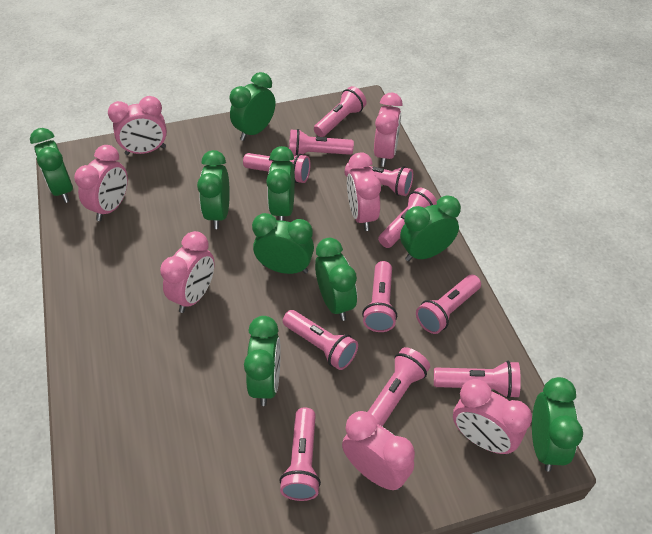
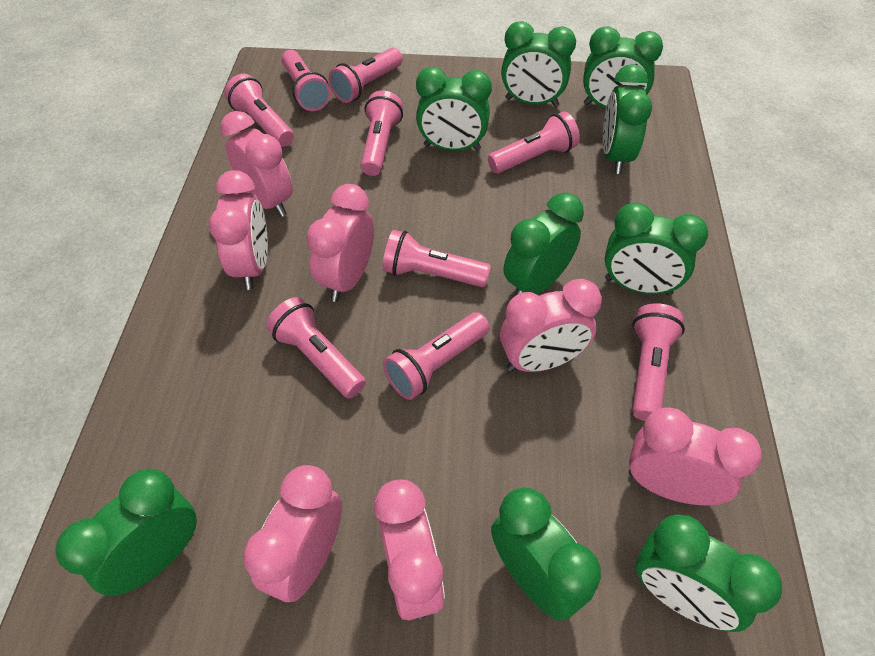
pink flashlight: [243,153,310,183] [279,408,321,501] [283,310,358,370] [289,129,354,156] [314,86,367,137] [345,162,413,196] [362,261,397,332] [368,347,430,427] [378,188,437,248] [416,275,481,334] [434,361,521,399] = 11 -> [224,74,294,147] [266,297,366,398] [281,50,331,111] [329,48,403,103] [361,91,403,176] [382,230,491,287] [383,312,490,400] [488,111,580,174] [632,303,685,421] = 9

